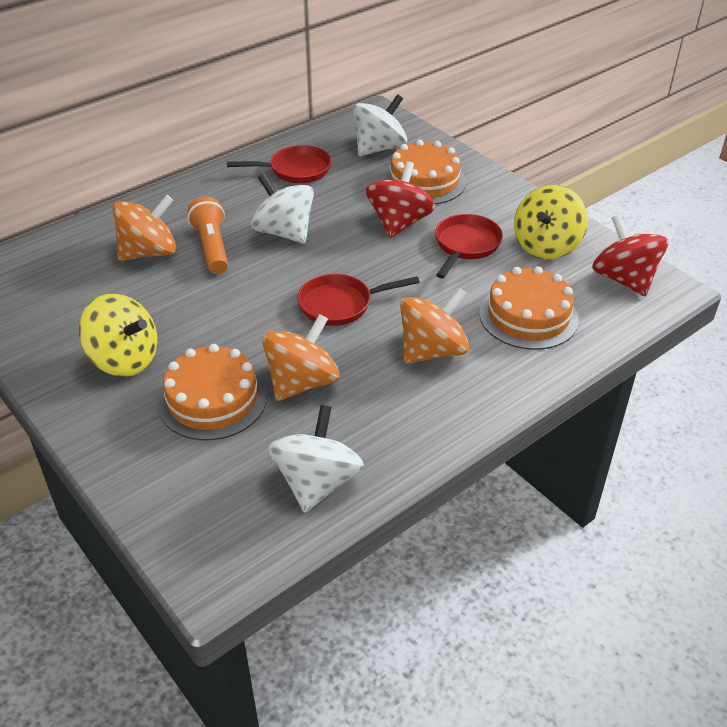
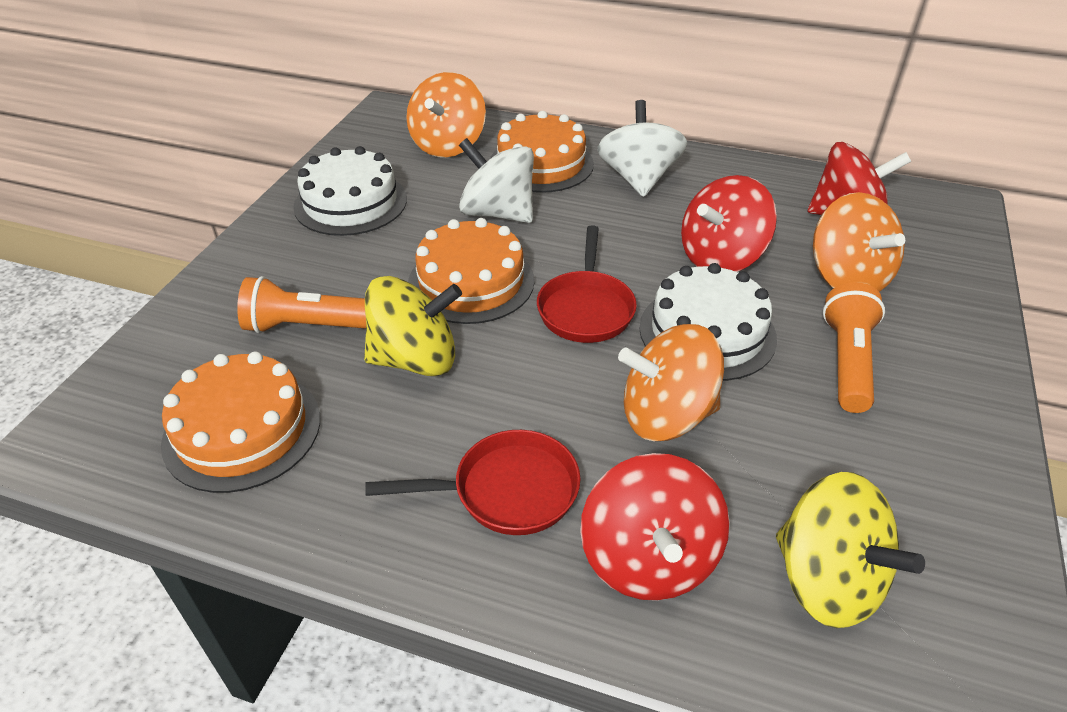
orange flashlight: [187,197,228,274] = 1 -> [237,276,366,333] [823,282,885,413] = 2
red pan: [227,145,331,183] [297,274,420,326] [435,214,503,279] = 3 -> [365,430,581,535] [537,225,637,343] = 2
red spinning top: [366,161,435,238] [592,214,669,296] = 2 -> [580,453,730,601] [681,175,777,272] [808,142,912,215] = 3
white cake: none = 0 -> [293,146,407,236] [639,263,777,381] = 2
white spinning top: [251,173,314,244] [268,405,364,513] [353,94,407,156] = 3 -> [459,138,534,223] [597,100,687,197] = 2

